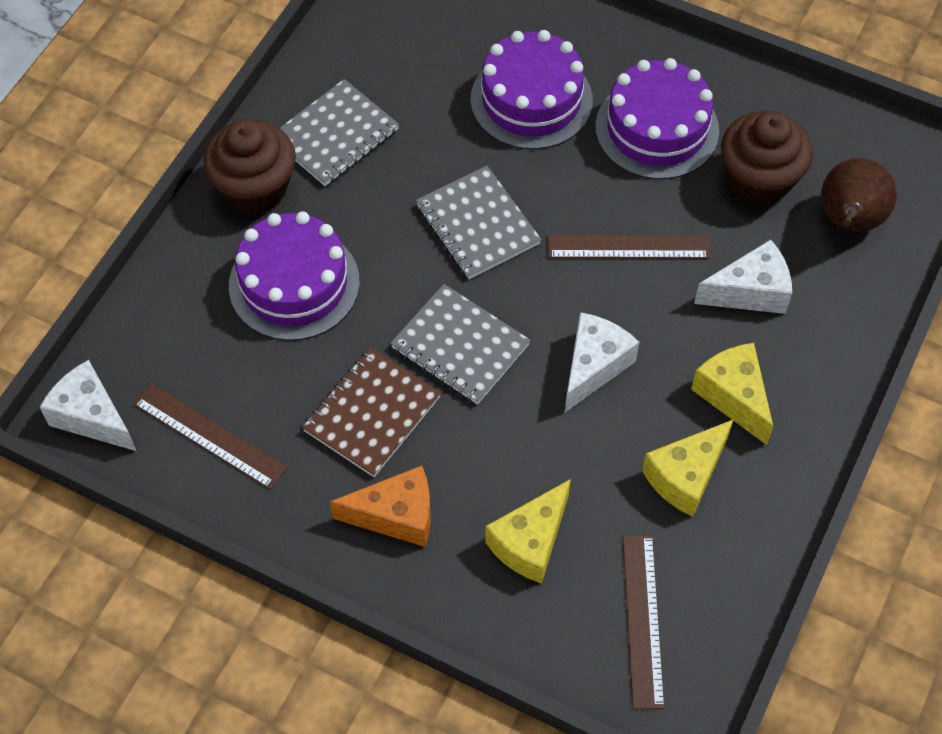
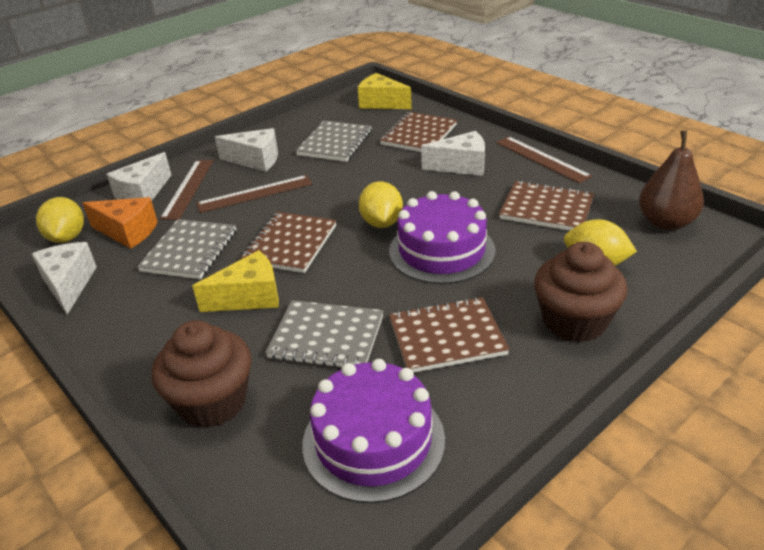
brown notebook: [302,348,441,477] = 1 -> [241,212,336,273] [380,112,457,152] [389,297,510,373] [499,181,594,231] = 4
purple cake: [229,211,360,341] [471,30,593,150] [595,58,719,179] = 3 -> [302,359,445,503] [389,191,495,284] = 2
white cheese: [39,360,136,451] [565,312,640,412] [694,239,792,314] = 3 -> [32,242,97,314] [106,152,171,201] [215,128,278,172] [421,131,485,176] = 4
yellow cheese: [485,479,571,584] [642,419,734,517] [691,343,773,445] = 3 -> [192,250,279,312] [358,73,412,109] = 2
yellow lemon: none = 0 -> [36,197,84,243] [359,181,403,228] [564,219,637,266] = 3

